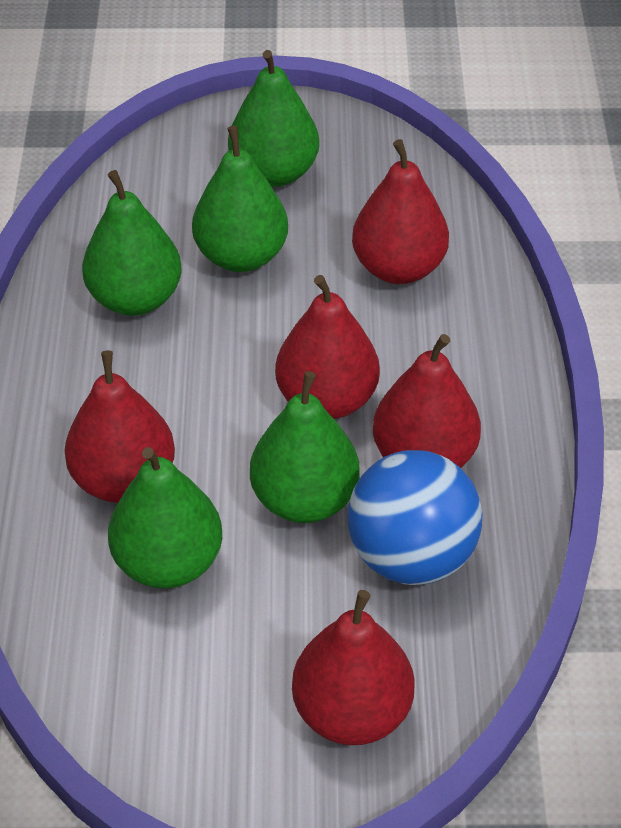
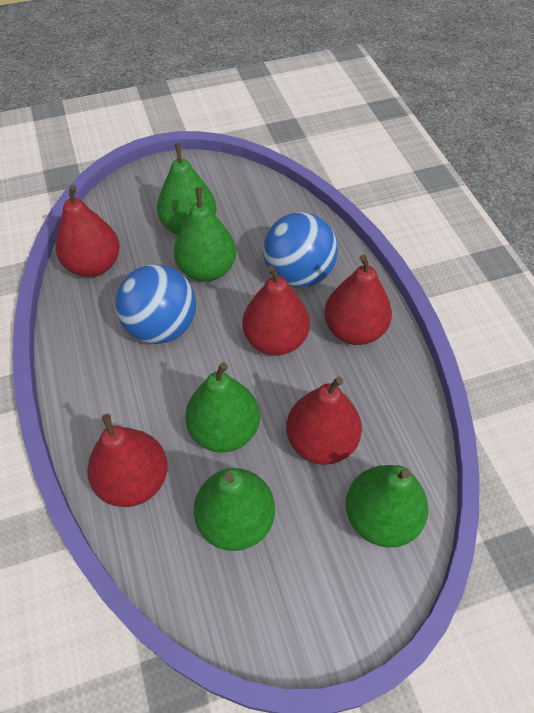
blue ball: [348,450,482,585] = 1 -> [116,264,196,344] [263,212,338,288] = 2

